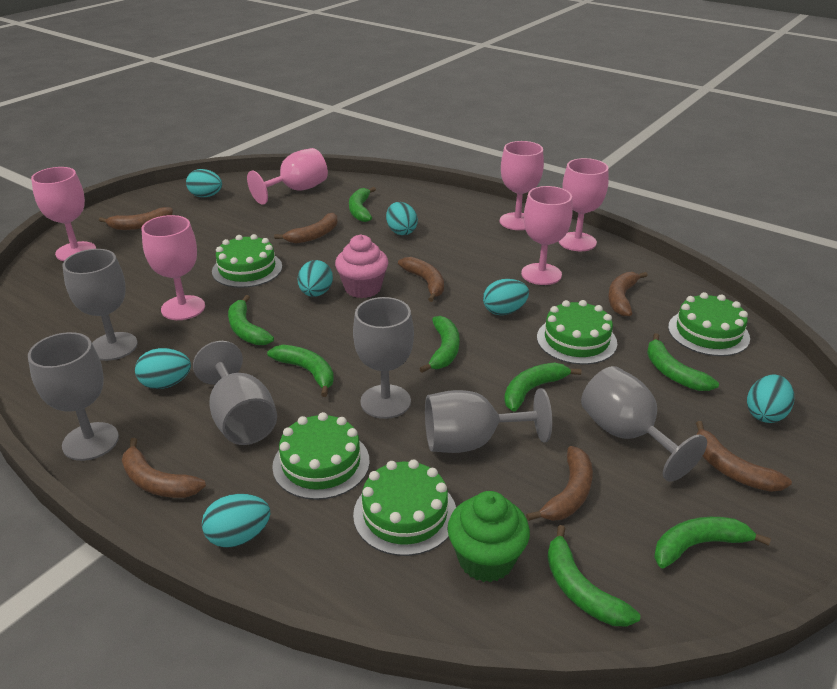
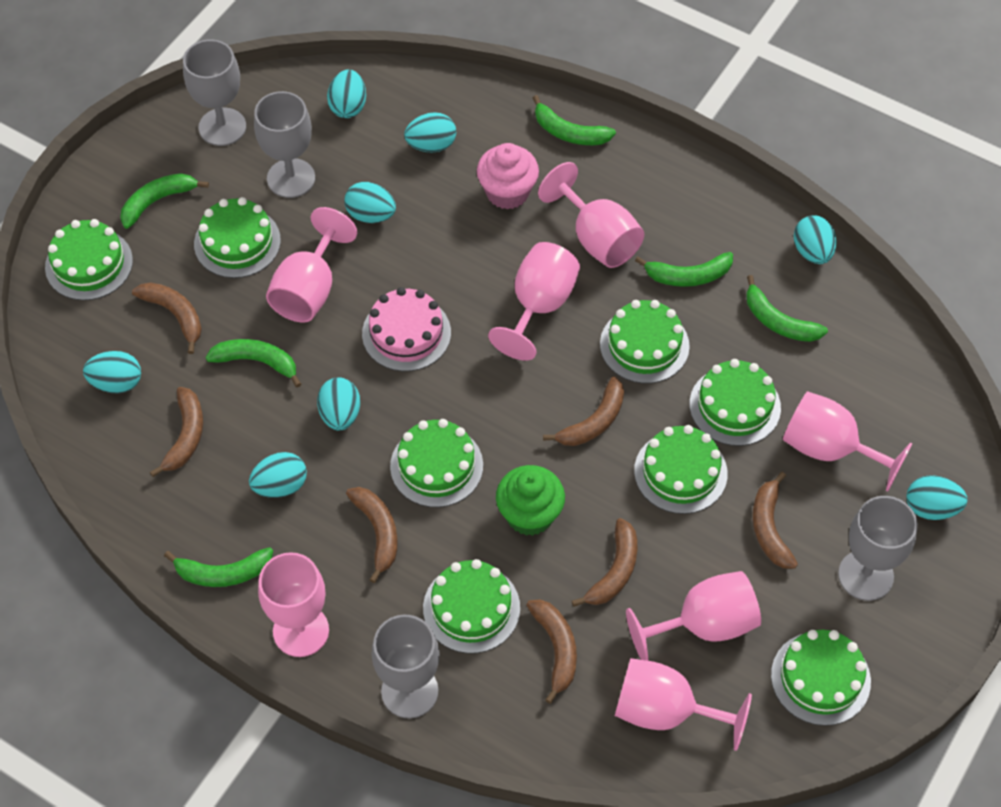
green banana: [228,295,274,345] [267,345,334,397] [349,187,376,222] [419,316,460,373] [504,363,582,412] [547,525,640,627] [647,333,719,391] [654,517,771,569] = 8 -> [120,173,209,229] [164,547,273,587] [205,339,301,388] [533,95,616,145] [635,252,733,287] [746,275,828,342] = 6
green cake: [212,234,282,288] [272,412,370,500] [353,459,456,556] [537,300,617,365] [668,292,750,356] = 5 -> [45,219,133,300] [194,197,281,278] [390,419,483,507] [423,559,520,654] [600,300,690,384] [634,425,728,514] [690,359,781,446] [771,630,871,726] = 8
grey goblet: [28,332,119,461] [62,249,138,361] [193,341,277,445] [353,297,414,419] [425,388,552,453] [581,366,707,482] = 6 -> [183,39,246,146] [254,91,315,198] [372,615,440,718] [838,496,918,601] = 4
pink cake: none = 0 -> [362,287,451,371] = 1
pink goblet: [31,167,96,261] [142,215,205,320] [247,148,328,205] [500,141,544,230] [521,186,573,285] [559,158,609,251] = 6 -> [258,552,329,657] [266,207,357,322] [488,242,580,361] [538,162,644,268] [615,658,752,751] [626,571,761,661] [783,391,913,492] = 7
turquoise egg: [135,348,191,389] [186,169,222,197] [202,494,270,548] [298,260,333,297] [386,202,418,235] [483,279,529,315] [747,375,794,423] = 7 -> [83,351,141,393] [249,452,307,498] [317,377,360,431] [327,69,366,118] [344,182,396,223] [404,112,456,153] [794,215,837,264] [906,475,968,520] = 8

